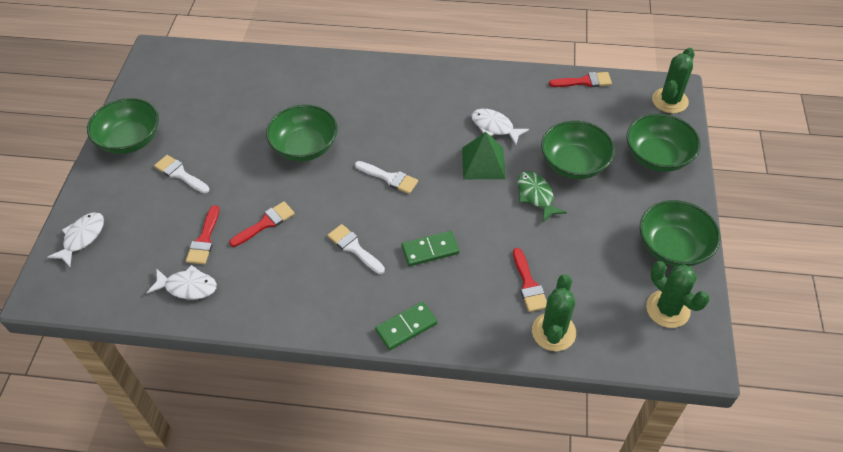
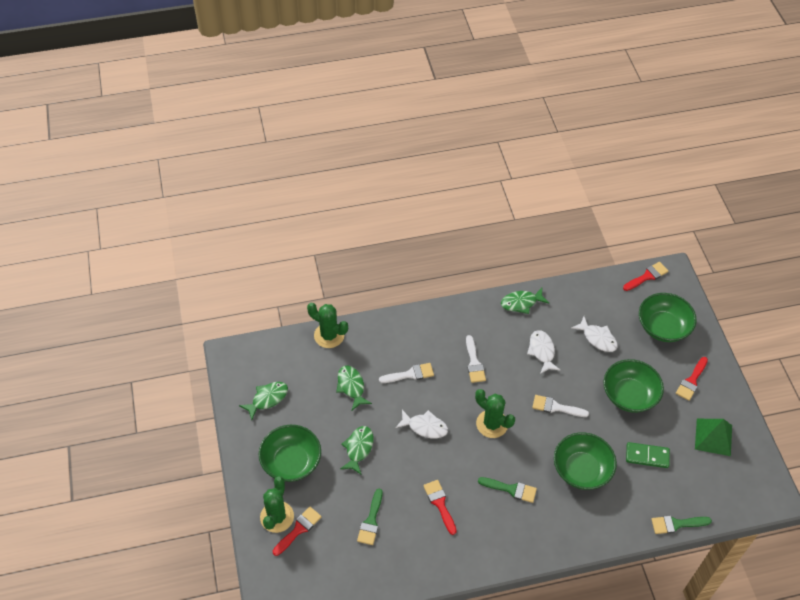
green bowl: [87,98,159,154] [266,104,338,161] [541,120,615,179] [626,113,701,172] [640,200,721,267] = 5 -> [259,425,321,482] [554,432,617,490] [603,359,664,413] [639,293,696,342] = 4
green brush: none = 0 -> [357,489,383,545] [478,477,537,503] [651,515,712,534] = 3
green domino: [375,301,437,350] [401,231,459,266] = 2 -> [626,442,670,468] = 1
green fish: [518,171,567,222] = 1 -> [239,382,288,420] [336,365,372,410] [340,426,374,474] [501,288,549,314] = 4

